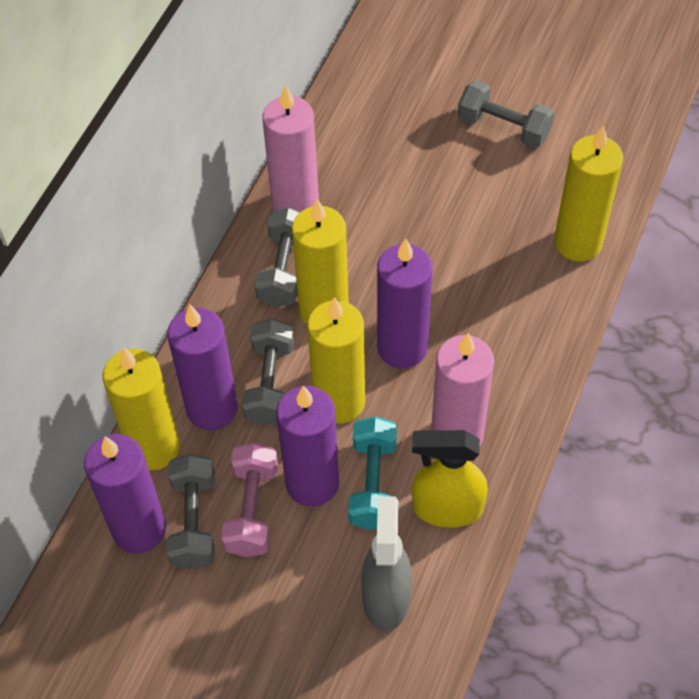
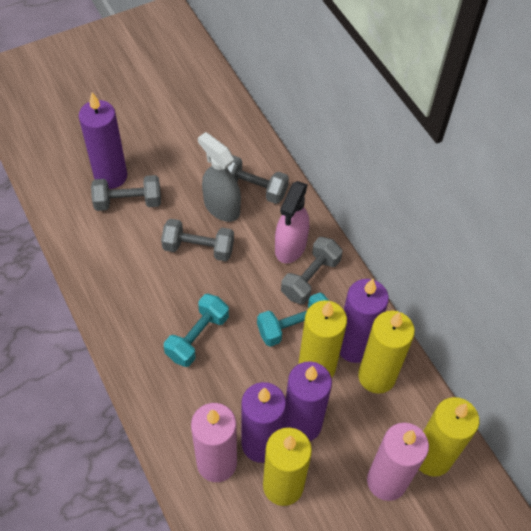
pink dumbbell: [221,442,278,557] = 1 -> none = 0
pink spray bottle: none = 0 -> [275,181,309,263] = 1
turquoise dumbbell: [348,416,397,530] = 1 -> [164,294,229,367] [257,293,329,347] = 2
yellow spray bottle: [412,430,488,528] = 1 -> none = 0

